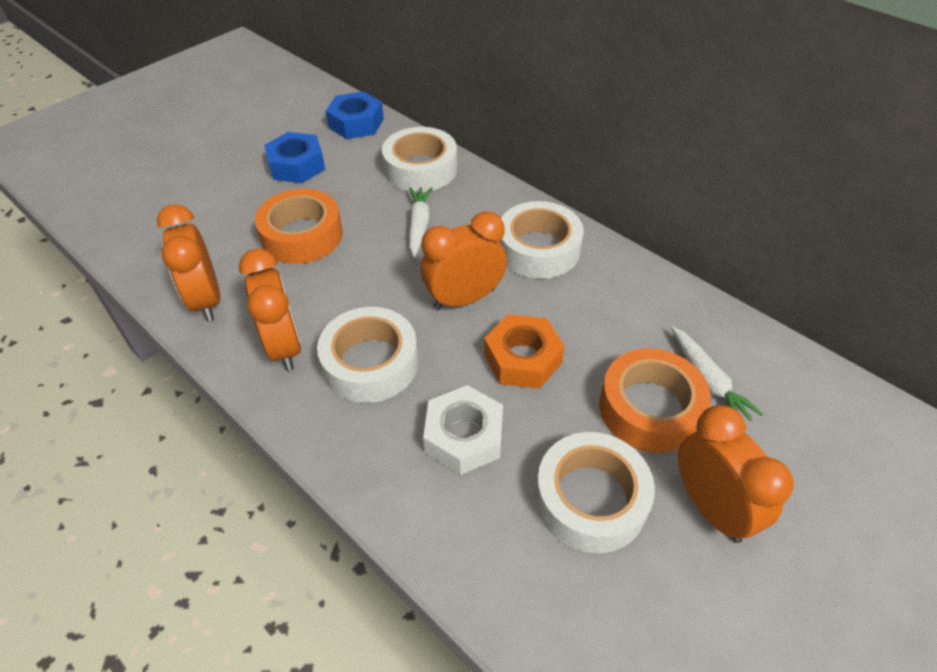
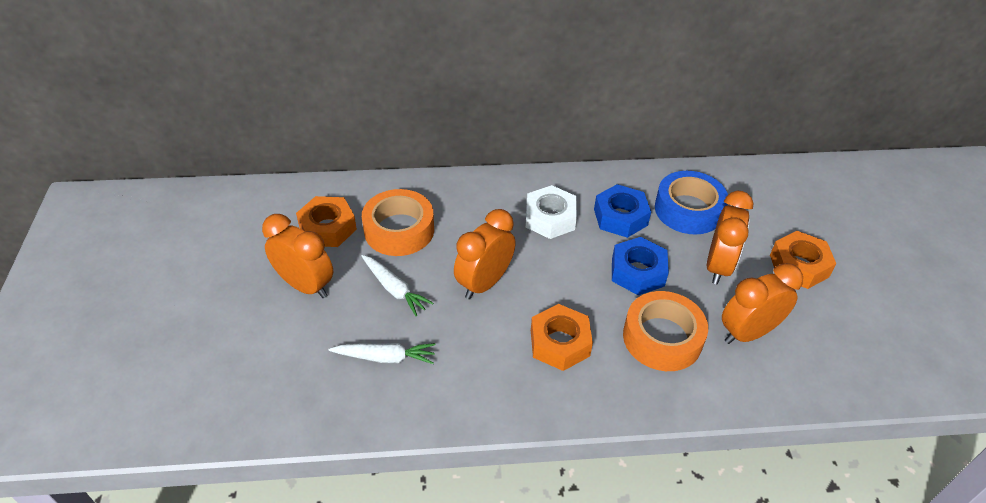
blue tape: none = 0 -> [655,171,728,234] = 1
orange nut: [484,314,565,389] = 1 -> [296,196,357,247] [531,304,593,371] [770,231,836,289] = 3
white tape: [317,307,418,403] [382,127,457,192] [499,201,583,279] [535,432,655,553] = 4 -> none = 0

